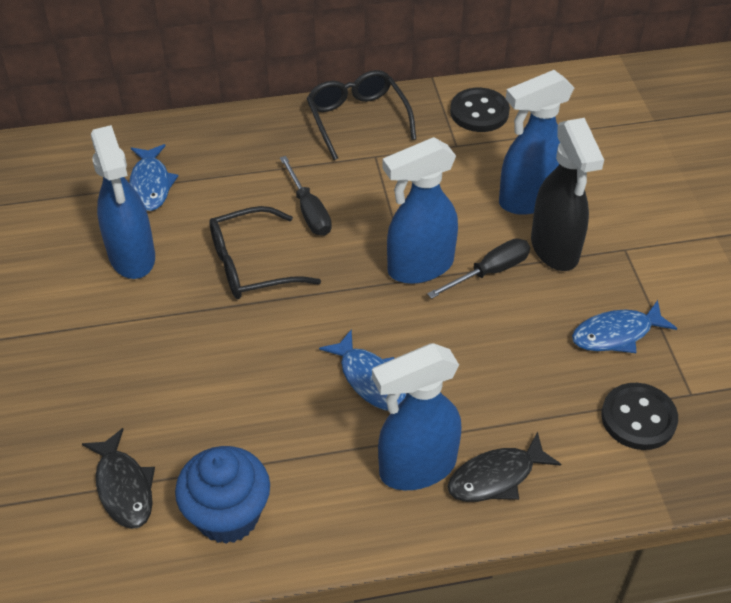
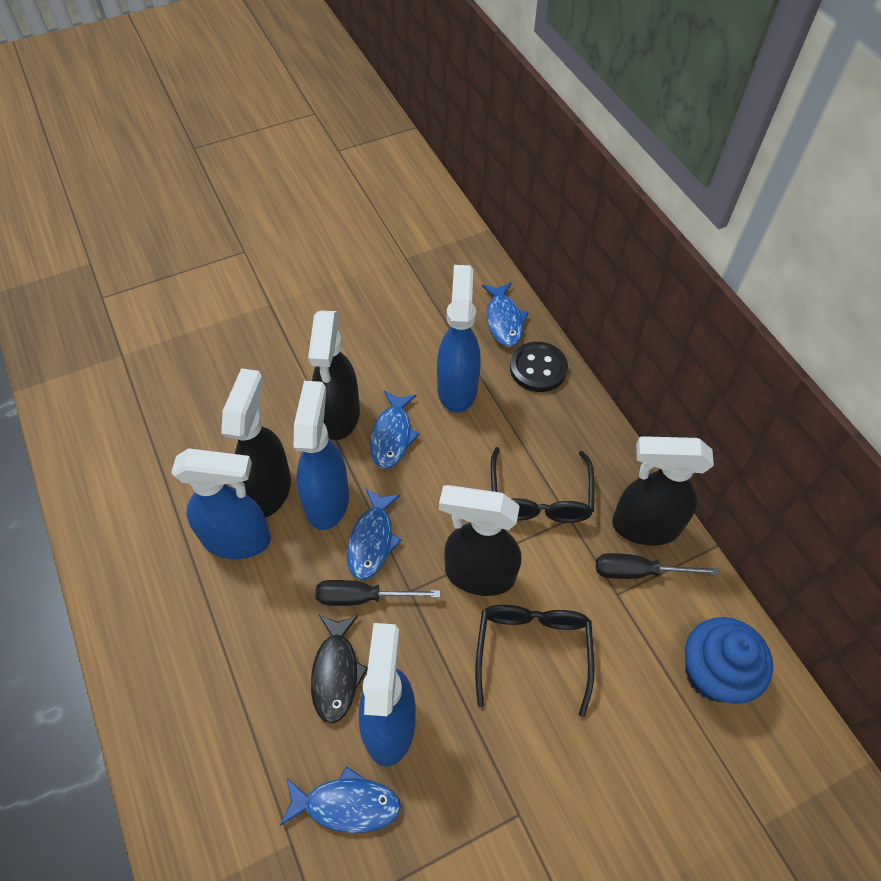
black button: [450,88,510,132] [601,383,678,450] = 2 -> [510,342,568,392] = 1
black fish: [82,428,155,529] [448,432,561,502] = 2 -> [311,615,368,724] = 1
black spray bottle: [531,118,604,271] = 1 -> [221,368,291,517] [308,311,360,440] [439,485,521,596] [612,436,714,545] = 4
blue fish: [129,144,178,211] [319,329,406,411] [572,300,677,353] = 3 -> [280,766,401,833] [347,489,402,580] [370,391,420,469] [482,282,529,347] = 4

